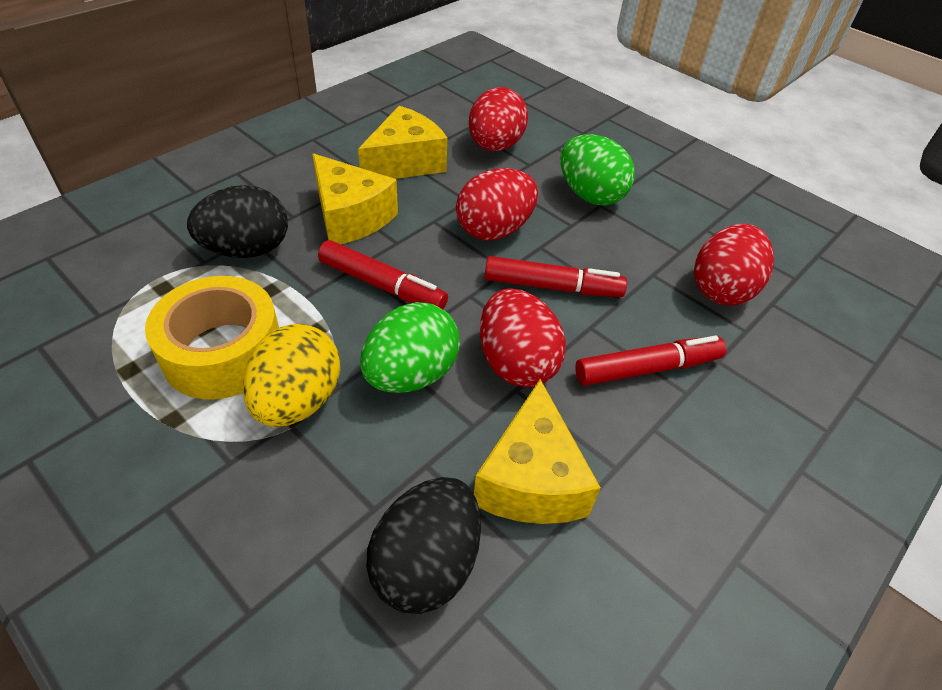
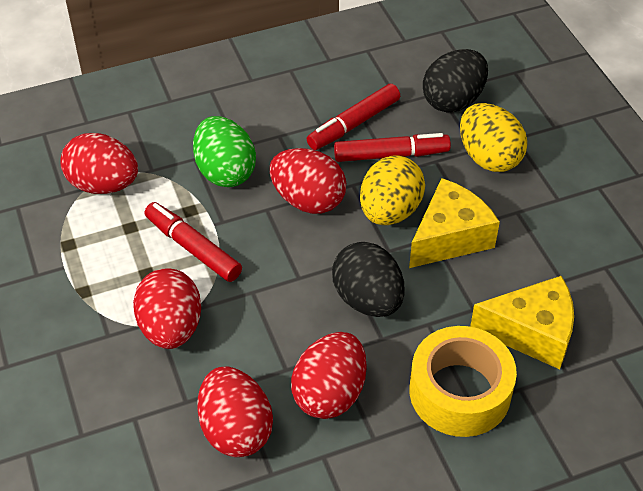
green egg: [360,302,460,393] [560,134,635,206] = 2 -> [193,116,256,187] = 1
red egg: [456,168,538,240] [469,87,528,151] [480,288,566,387] [694,224,774,306] = 4 -> [60,133,138,194] [133,269,201,349] [197,366,273,457] [270,148,346,214] [291,332,367,419] = 5
yellow cheese: [312,154,398,244] [358,106,447,179] [474,379,601,524] = 3 -> [409,178,500,268] [470,276,574,369] = 2
yellow egg: [243,324,340,427] = 1 -> [360,155,425,225] [460,103,527,172] = 2

